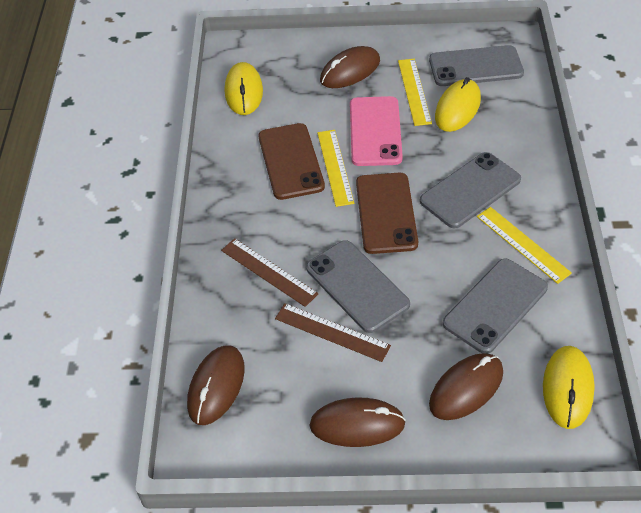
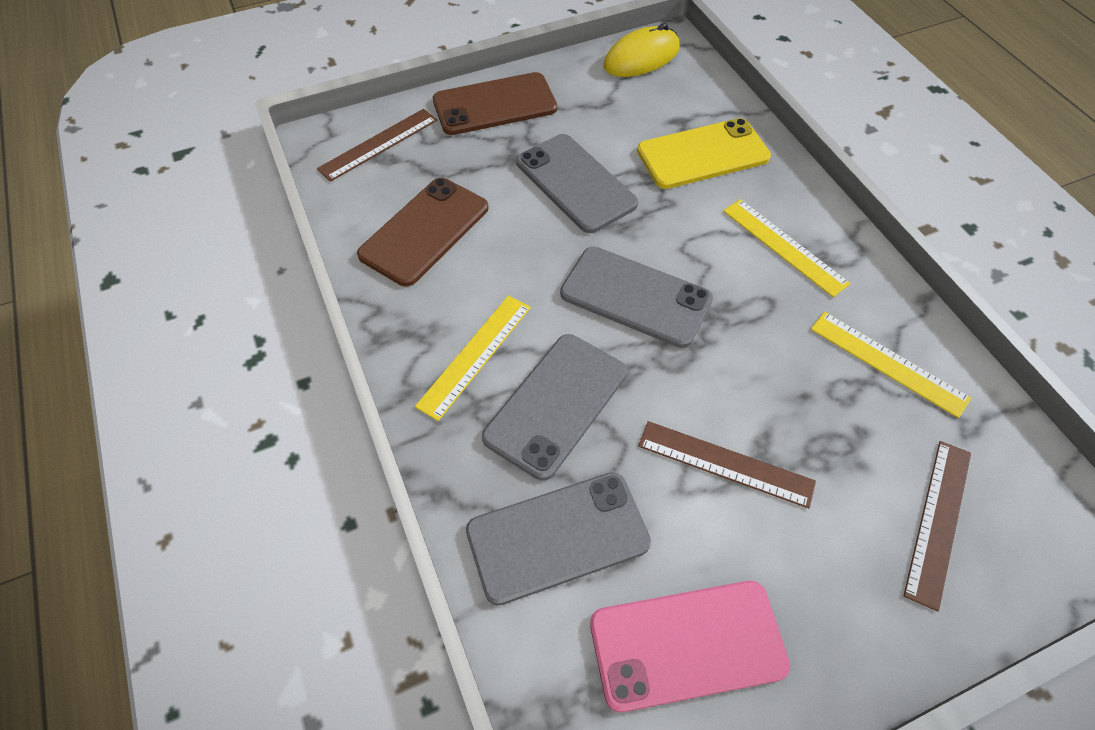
brown mouse: [187,345,245,425] [309,398,406,447] [320,46,380,88] [429,353,503,420] = 4 -> none = 0
brown ruler: [221,238,318,307] [275,303,391,362] = 2 -> [317,109,437,182] [638,421,816,508] [904,441,971,611] = 3
yellow mouse: [225,62,263,115] [435,77,481,132] [543,346,595,429] = 3 -> [604,23,680,77] = 1
yellow phone: none = 0 -> [637,118,771,189] = 1

